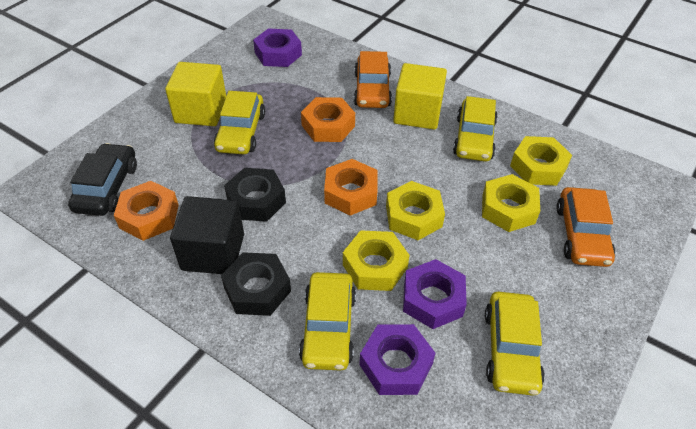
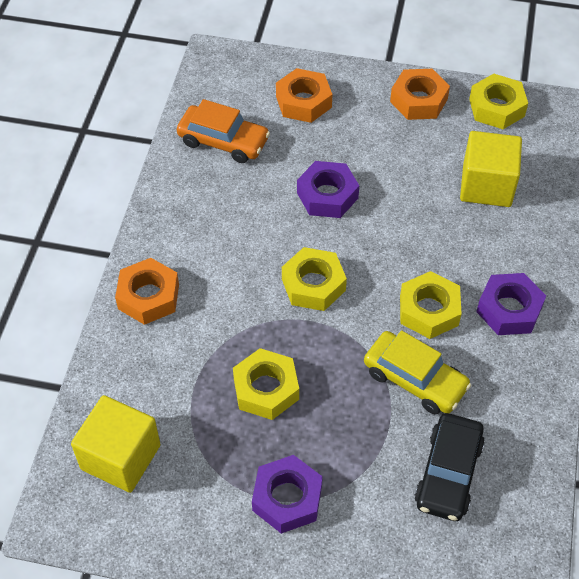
black cube: [170,196,244,274] = 1 -> none = 0
black nut: [221,252,291,316] [224,168,286,222] = 2 -> none = 0
orange car: [354,51,392,108] [556,187,615,267] = 2 -> [177,99,270,163] = 1
yellow car: [214,91,265,154] [299,272,356,371] [453,96,498,162] [485,292,545,396] = 4 -> [364,330,471,414] = 1

